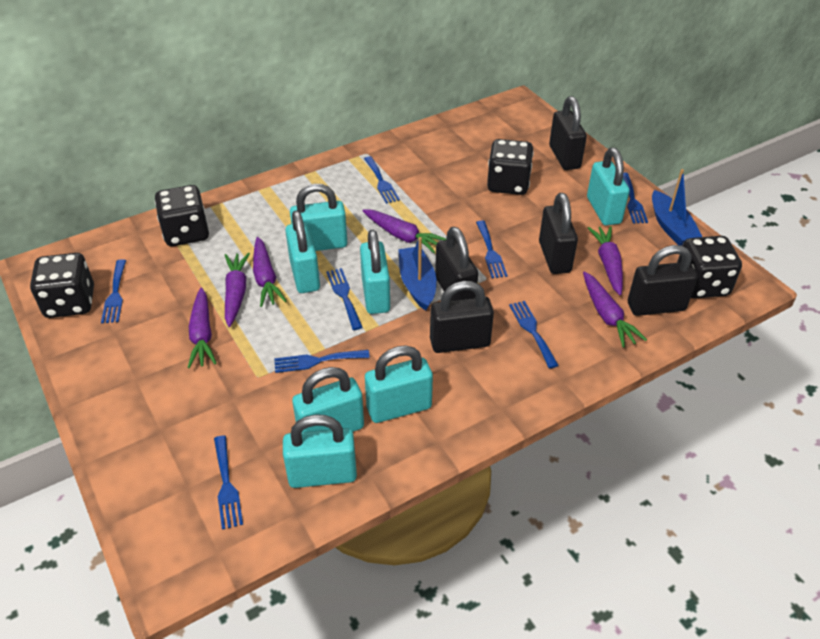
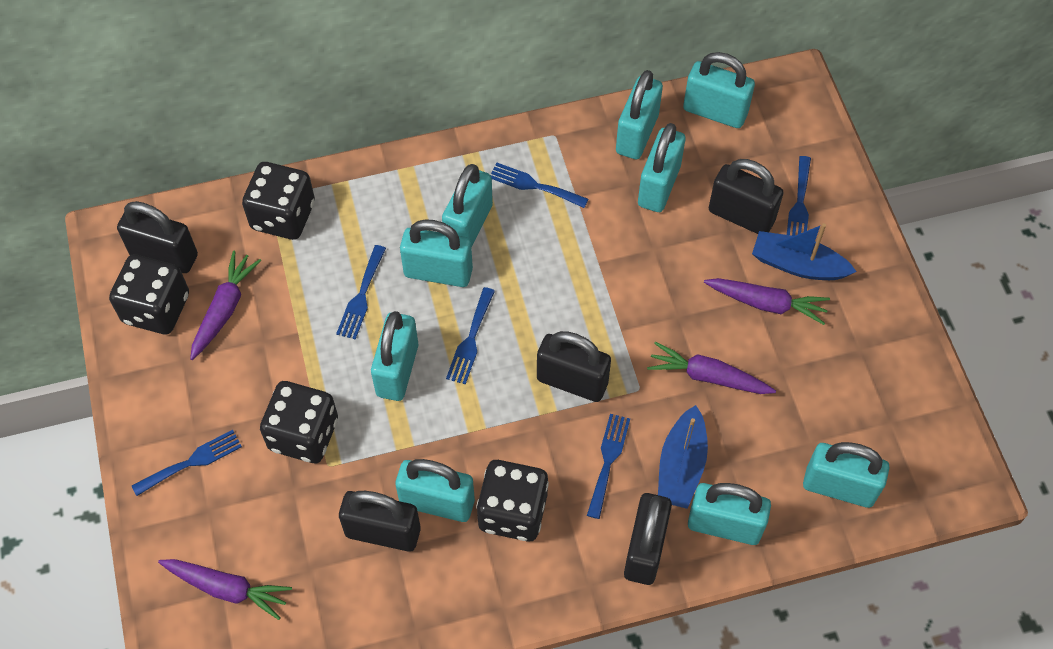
blue fork: [101,259,126,323] [214,435,243,530] [274,350,370,373] [326,268,363,330] [364,156,400,204] [476,220,508,278] [509,301,559,369] [623,172,648,223] = 8 -> [132,430,242,496] [336,245,386,340] [446,287,495,385] [491,163,588,208] [587,414,630,519] [787,156,811,236] = 6
purple carrot: [188,287,217,368] [225,253,250,327] [253,237,286,307] [362,209,446,253] [583,271,647,348] [588,226,623,295] = 6 -> [158,559,292,620] [190,251,261,360] [647,342,776,394] [704,278,830,325] = 4
turquoise padlock: [283,415,357,488] [285,210,320,293] [290,184,347,251] [292,367,364,432] [360,230,390,314] [365,345,433,423] [587,148,630,226] = 7 -> [371,311,418,401] [395,459,475,522] [400,219,473,287] [442,164,493,247] [616,70,663,159] [638,123,685,212] [683,52,755,128] [688,483,771,545] [803,442,889,508] = 9

